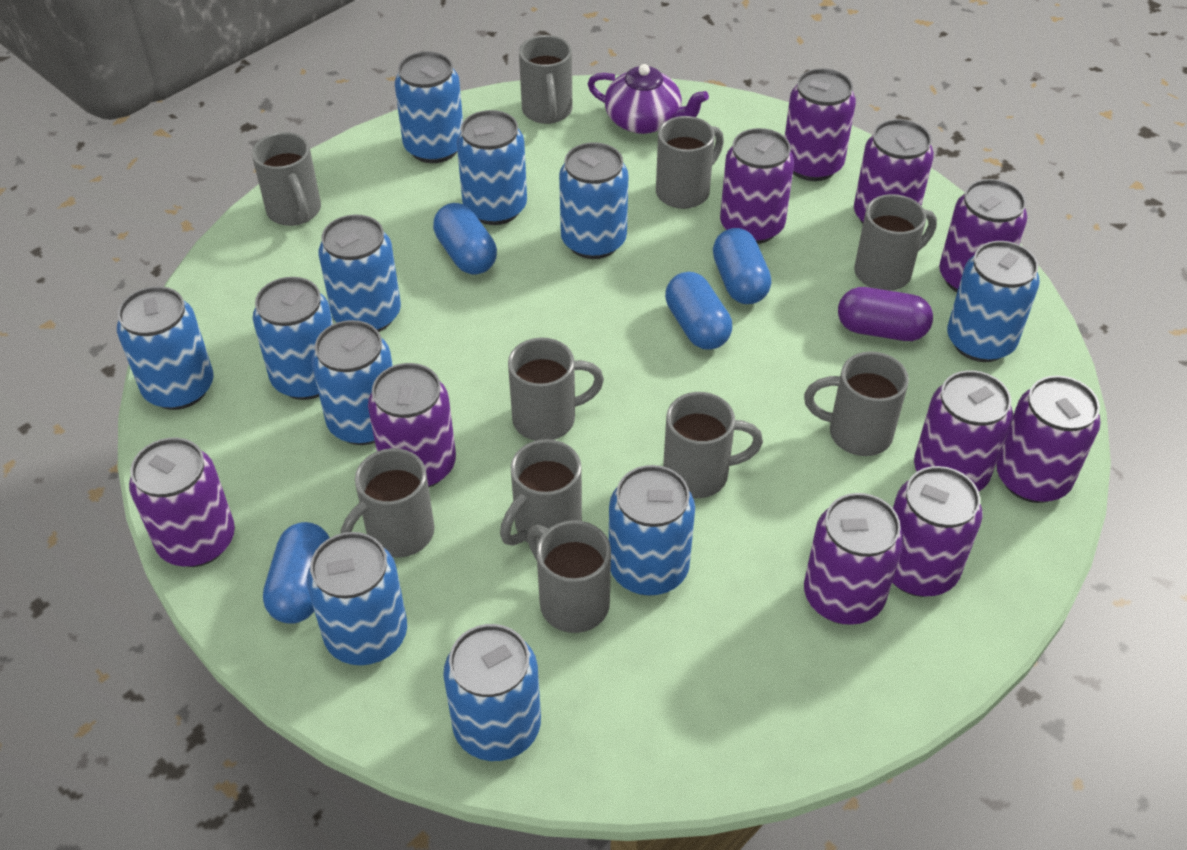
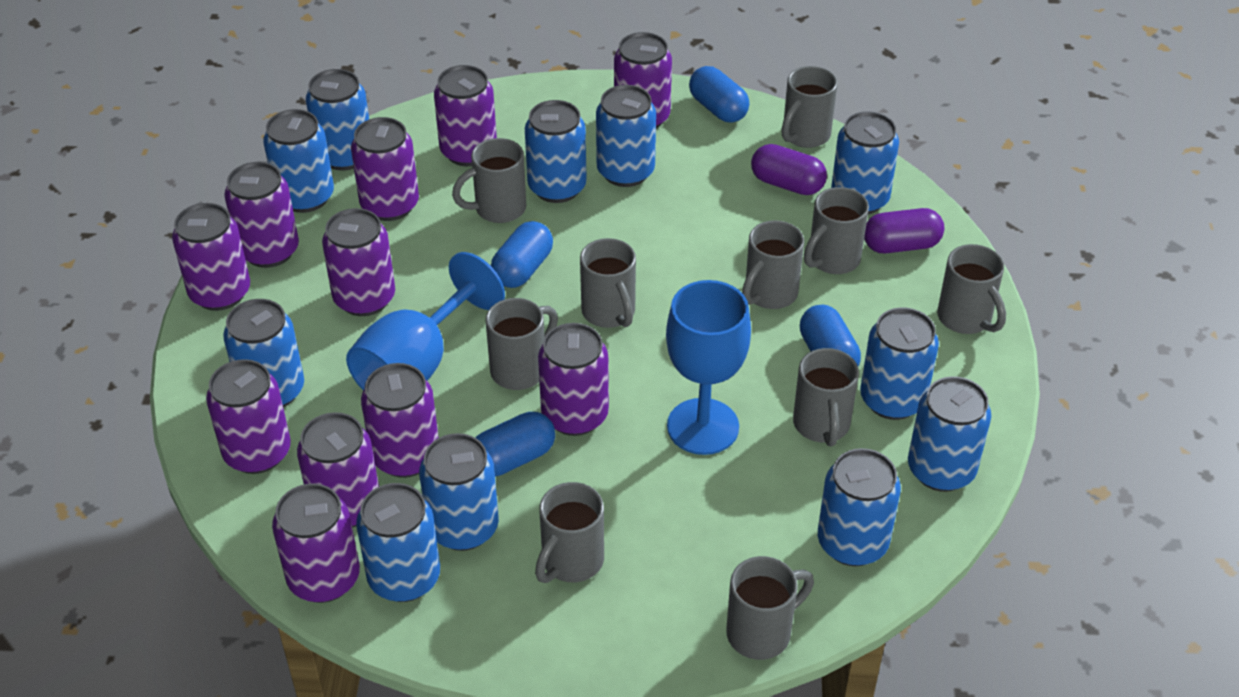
blue goblet: none = 0 -> [346,252,505,391] [666,280,751,455] = 2
purple can: [129,437,235,567] [368,363,456,487] [720,128,794,244] [785,68,856,181] [804,493,904,625] [854,119,934,224] [892,466,982,597] [914,370,1013,491] [939,179,1027,292] [996,376,1101,503] = 10 -> [172,203,250,311] [206,359,291,474] [224,162,299,268] [272,483,360,603] [297,412,379,528] [322,208,395,316] [351,117,419,221] [361,363,439,478] [434,65,497,166] [538,323,609,436] [614,32,672,129] = 11
purple capsule: [838,287,933,341] = 1 -> [751,144,827,195] [864,208,944,253] = 2
purple teapot: [588,64,709,134] = 1 -> none = 0

